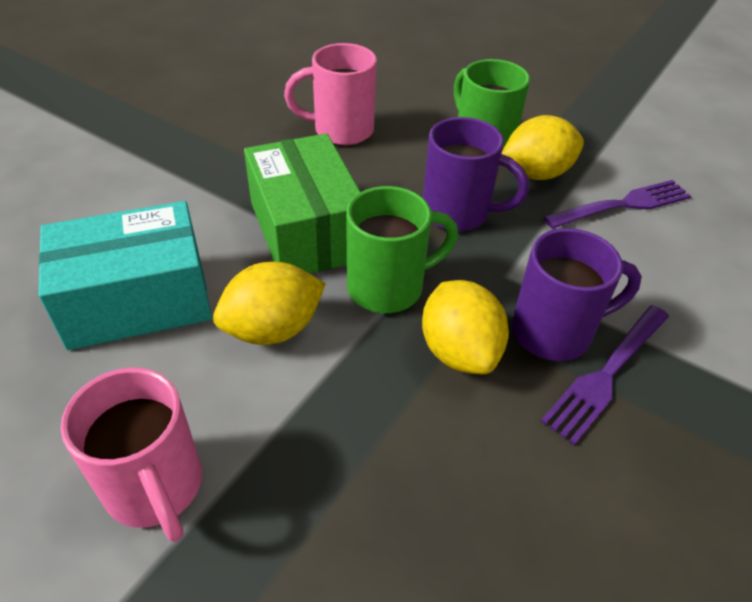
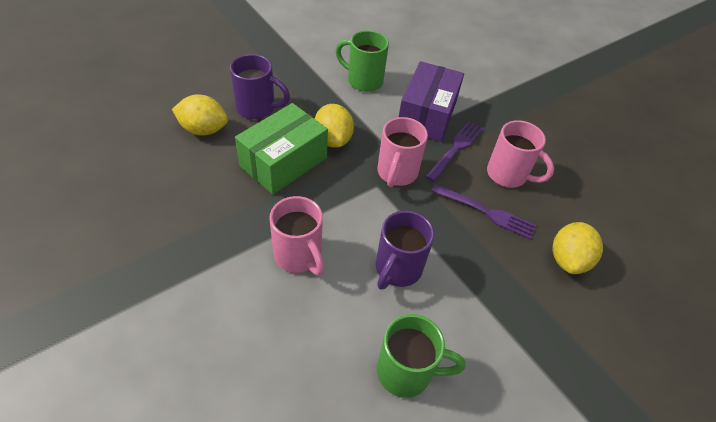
pink mug: [60,368,202,542] [284,43,377,145] = 2 -> [269,196,324,275] [377,117,428,187] [487,120,554,188] = 3
purple box: none = 0 -> [399,61,464,142] = 1
turquoise box: [39,201,212,350] = 1 -> none = 0

